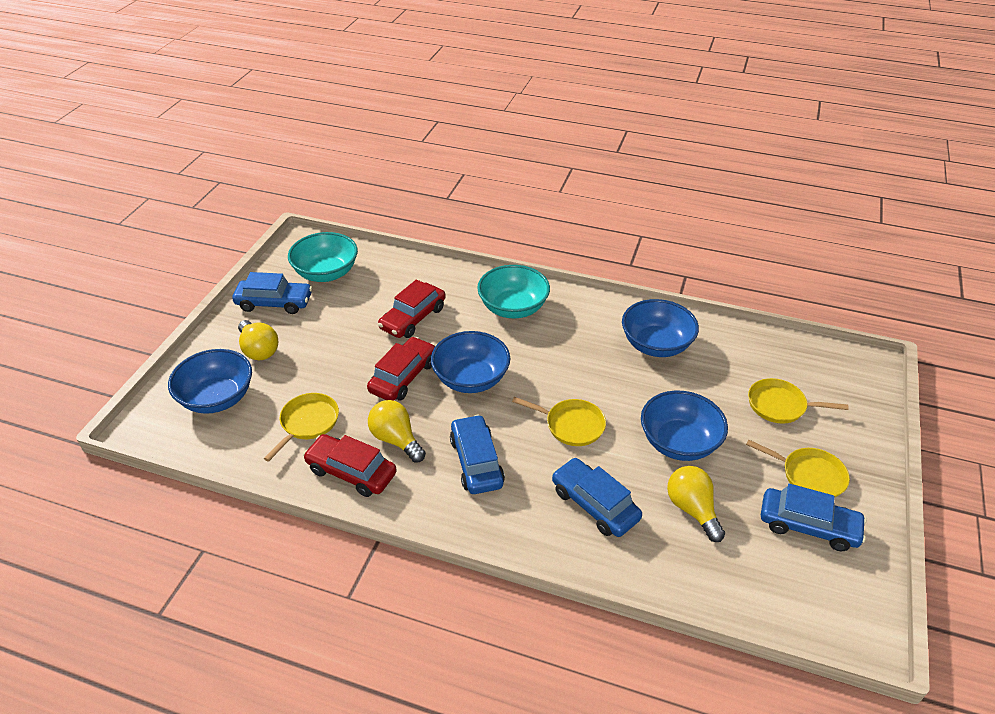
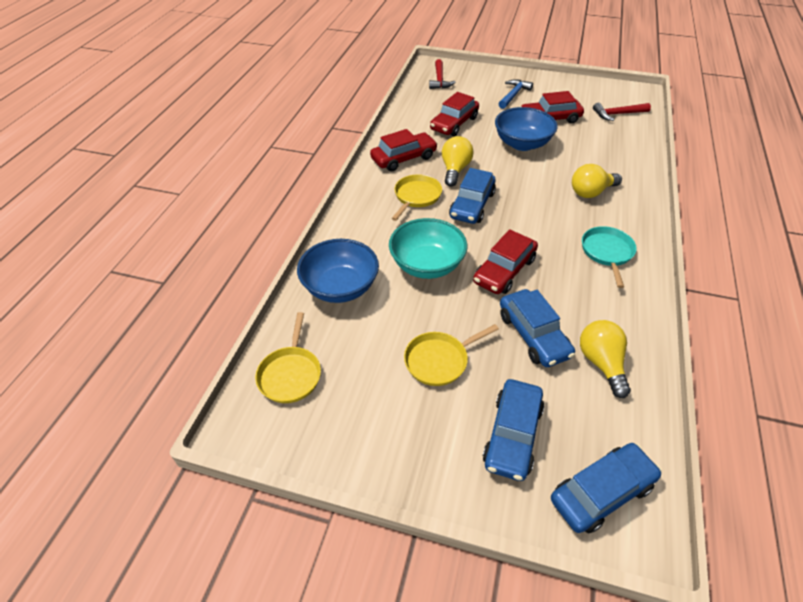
blue bowl: [168,349,252,414] [431,331,510,393] [622,299,699,357] [641,391,728,461] = 4 -> [297,239,379,303] [495,107,558,151] = 2
blue hammer: none = 0 -> [499,79,533,109] = 1
red car: [303,434,397,497] [367,337,435,401] [378,279,446,338] = 3 -> [370,129,438,171] [430,92,479,136] [473,229,538,294] [520,91,584,124] = 4
red hammer: none = 0 -> [429,59,455,89] [593,103,651,121] = 2
turquoise bowl: [288,232,358,282] [477,265,550,318] = 2 -> [389,218,467,279] = 1
turquoise pan: none = 0 -> [582,226,637,288] = 1
yellow pan: [264,393,339,462] [512,397,606,446] [746,439,850,497] [748,378,848,424] = 4 -> [255,312,321,403] [391,174,442,221] [404,324,499,386] = 3

